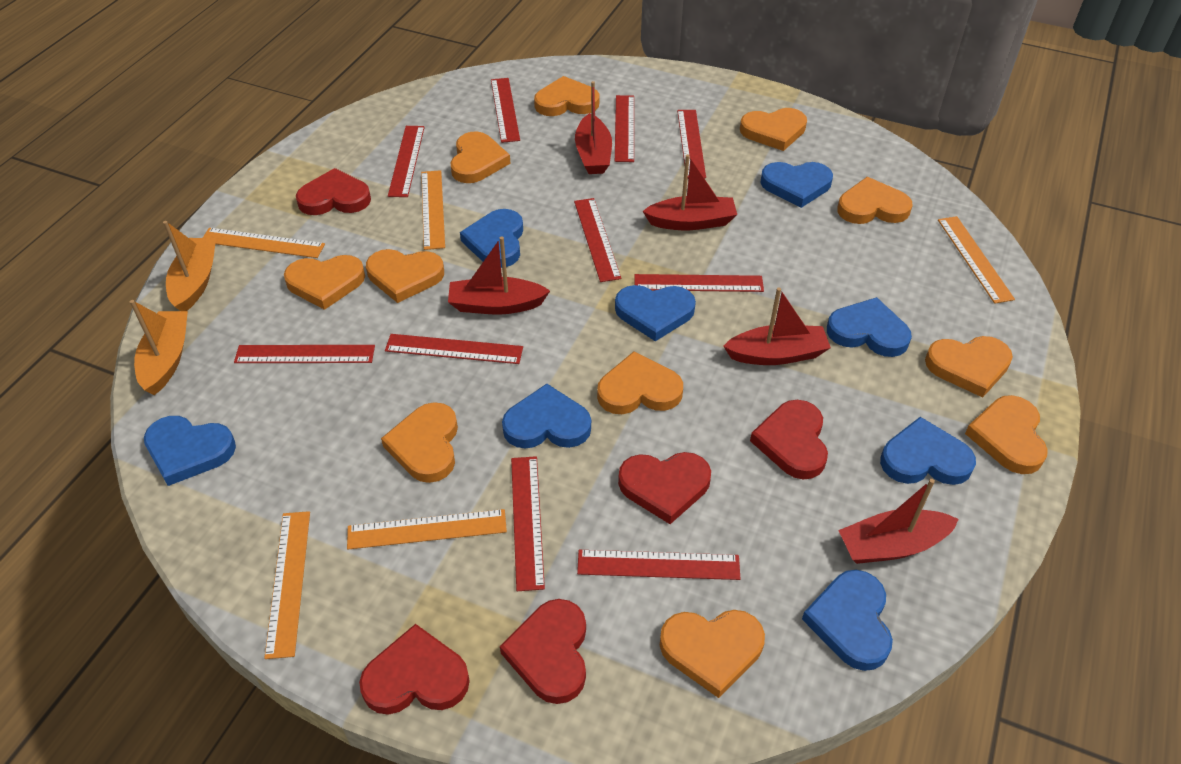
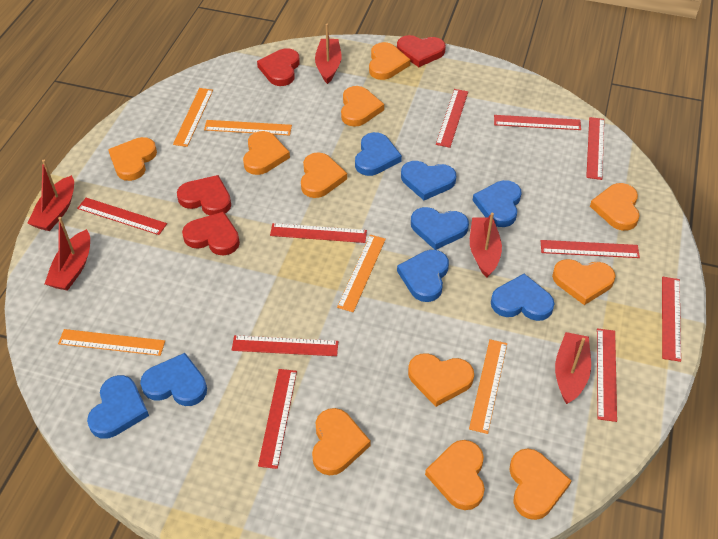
orange boat: [130,300,188,395] [163,221,216,311] = 2 -> none = 0
red heart: [296,168,371,215] [359,624,470,715] [500,599,586,704] [618,452,711,524] [750,400,828,480] = 5 -> [177,175,231,216] [182,212,240,255] [257,48,300,86] [397,35,446,67] = 4

